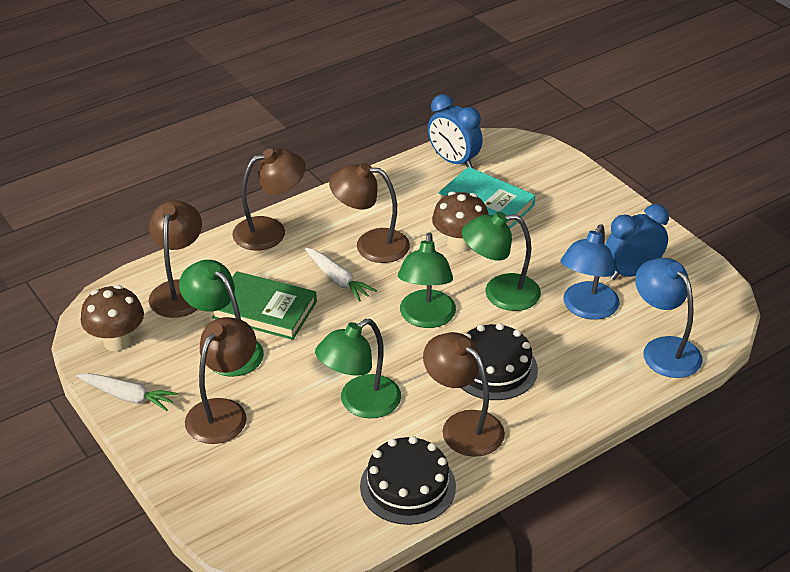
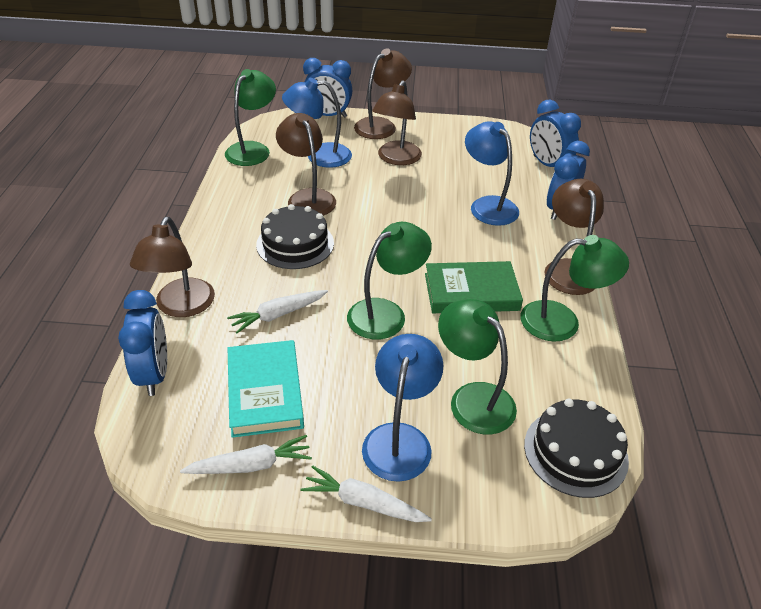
blue clock: [428,94,483,168] [605,204,669,280] = 2 -> [118,290,167,396] [303,58,353,118] [530,100,581,167] [547,141,590,220] = 4
blue lamp: [561,224,620,320] [635,258,703,378] = 2 -> [282,78,352,168] [362,334,443,482] [465,121,519,226] = 3
brown mushroom: [81,285,144,351] [432,191,488,253] = 2 -> none = 0
white carrot: [77,373,178,411] [305,248,377,302] = 2 -> [180,435,312,474] [227,290,328,333] [300,465,432,522] = 3

